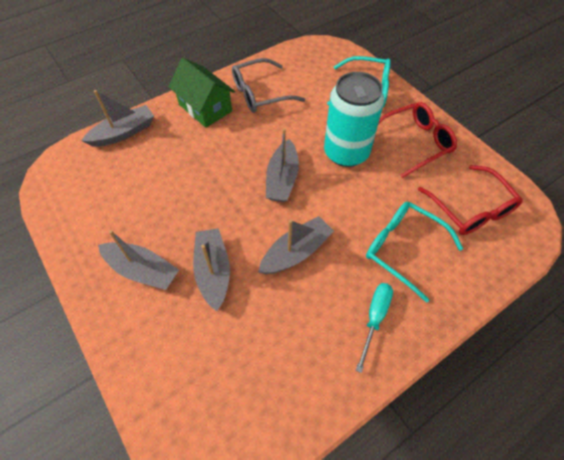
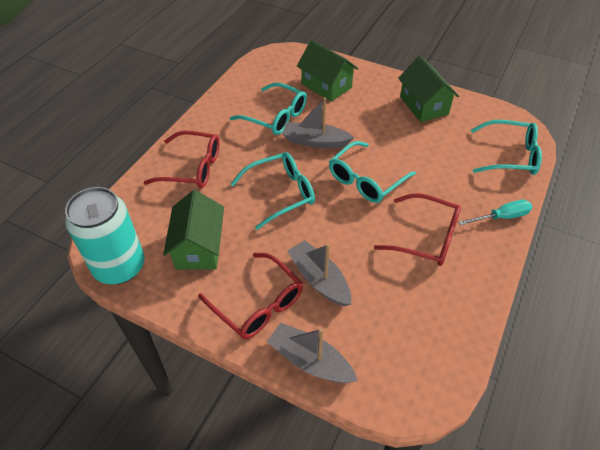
green house: [168,58,235,128] = 1 -> [163,190,224,270] [297,40,358,102] [398,56,459,122] = 3
grey boat: [81,90,154,147] [98,230,179,290] [193,228,230,311] [258,216,334,274] [266,128,299,202] = 5 -> [267,323,358,383] [282,97,354,148] [287,240,351,307] = 3
grey glasses: [232,58,305,112] = 1 -> none = 0
red glasses: [378,102,457,178] [418,165,523,235] = 2 -> [143,131,219,188] [198,253,303,339] [374,193,461,266] = 3
turquoise glasses: [327,56,391,107] [366,202,463,303] = 2 -> [230,83,307,135] [231,152,315,230] [329,141,416,203] [471,120,542,175] = 4

